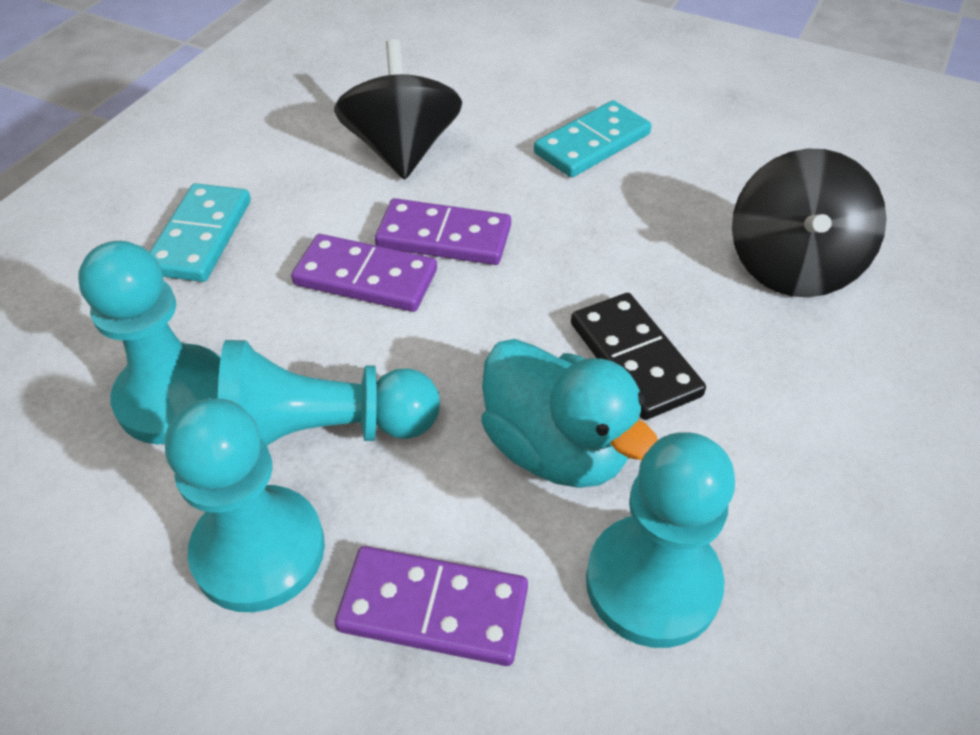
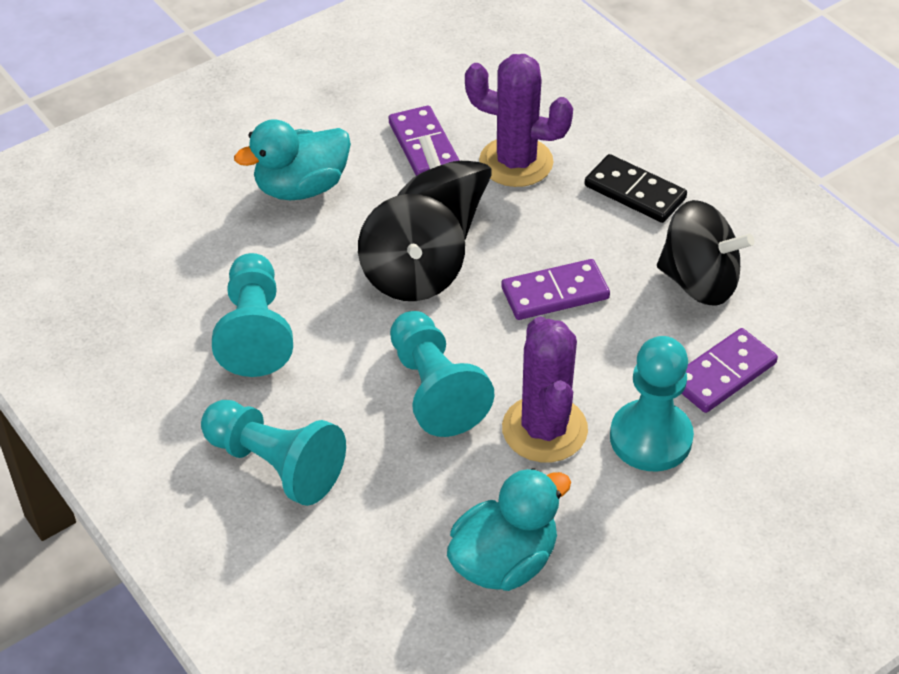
black spinning top: [334,39,462,179] [732,148,887,297] = 2 -> [358,194,465,301] [397,135,492,239] [657,200,755,306] = 3
purple cactus: none = 0 -> [465,54,573,187] [502,316,588,462] = 2
turquoise domino: [149,183,251,282] [534,100,652,178] = 2 -> none = 0
turquoise duck: [481,339,658,488] = 1 -> [234,119,351,200] [447,468,571,591] = 2

